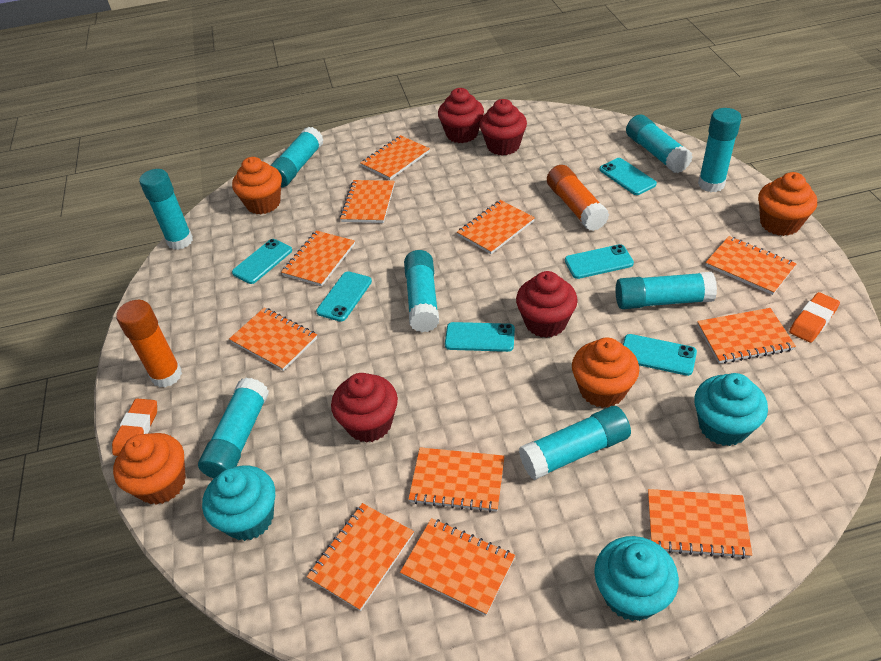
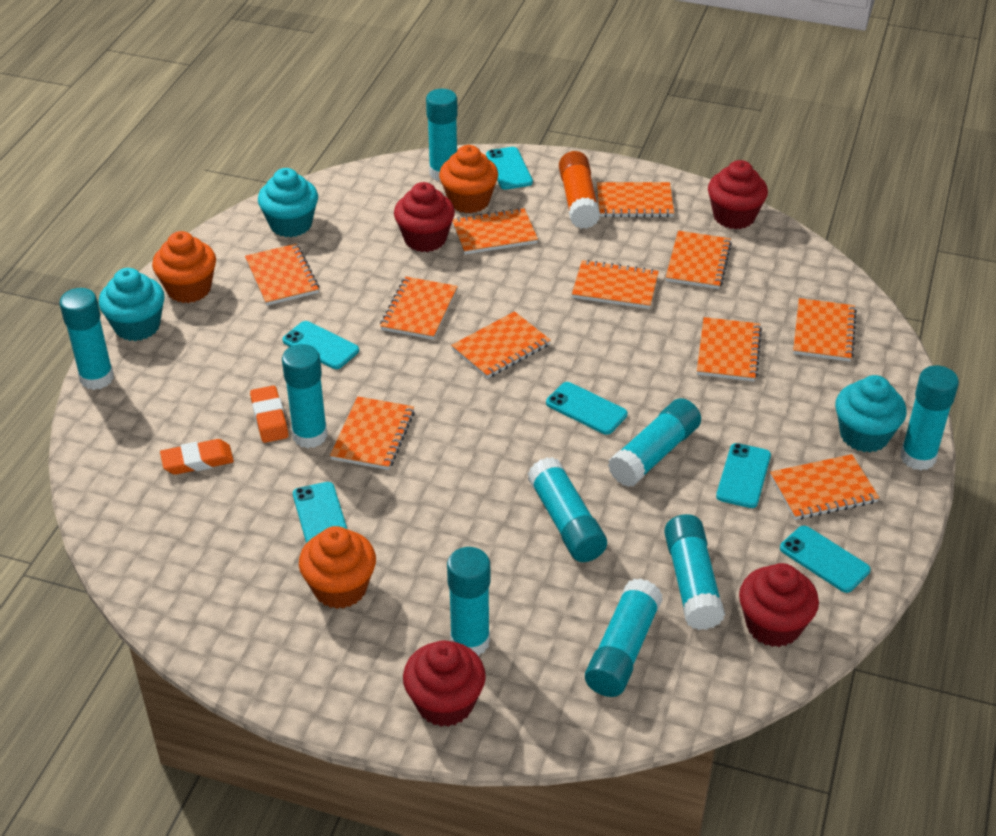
orange cupcake: [113,433,186,505] [232,157,282,214] [572,338,639,408] [758,172,817,236] = 4 -> [152,231,216,303] [299,526,376,609] [439,145,498,213] = 3
orange glue stick: [116,300,182,388] [547,165,609,231] = 2 -> [559,151,600,229] = 1
turquoise glue stick: [139,169,193,250] [198,378,269,479] [270,127,323,187] [404,250,439,332] [519,406,631,480] [616,272,717,309] [626,115,692,173] [698,108,741,192] = 8 -> [59,288,114,390] [282,344,328,448] [426,89,458,181] [447,547,490,656] [528,457,607,562] [585,578,663,697] [608,398,701,487] [664,514,725,630] [900,365,959,471] = 9

